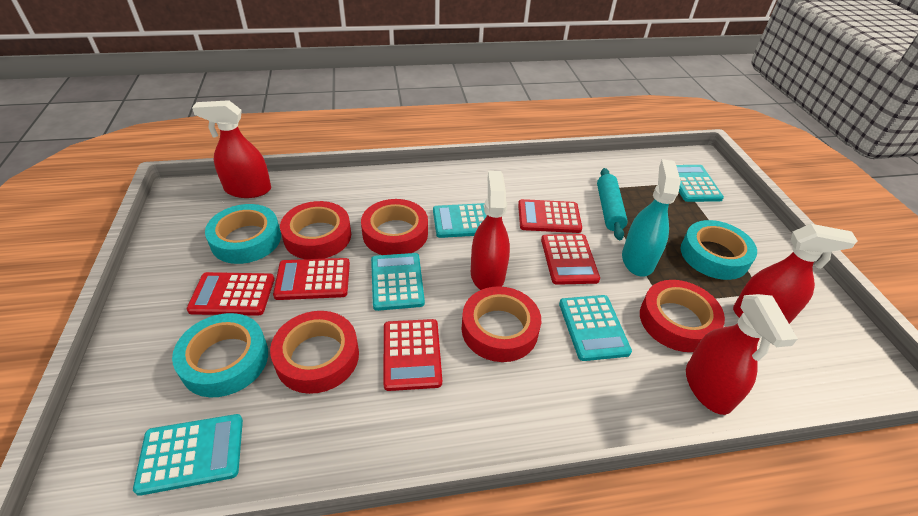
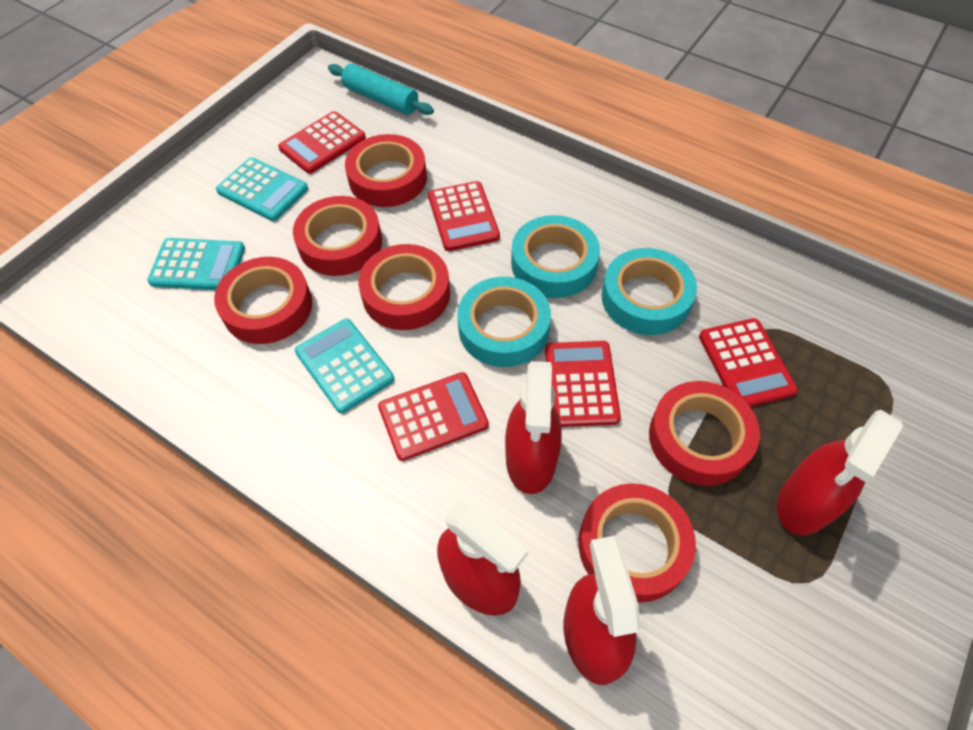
red tape: [270,311,359,394] [280,201,351,259] [361,199,428,255] [462,286,541,362] [640,280,725,352] = 5 -> [214,257,312,344] [293,196,382,276] [345,134,427,207] [358,244,450,330] [578,483,696,603] [649,381,760,486] = 6
turquoise calculator: [133,414,243,496] [371,253,425,311] [433,203,487,238] [559,295,632,361] [676,165,724,202] = 5 -> [147,238,245,290] [216,157,308,221] [295,319,394,413] = 3
turquoise spray bottle: [622,159,681,277] = 1 -> none = 0

